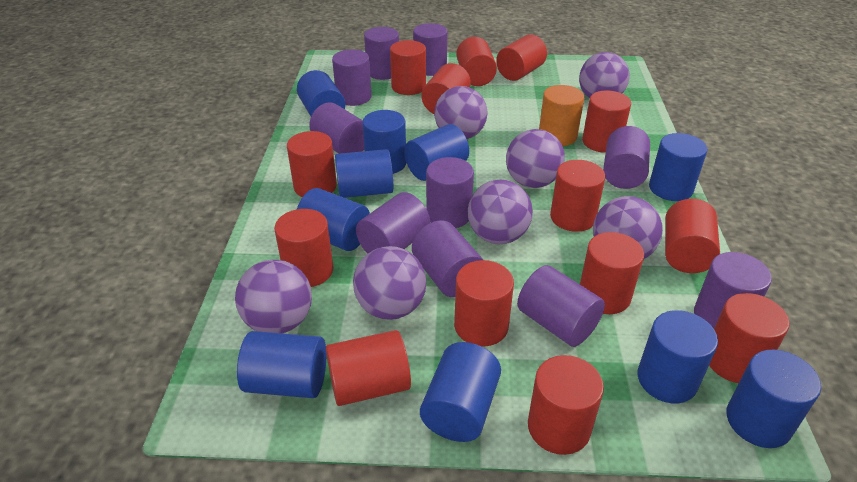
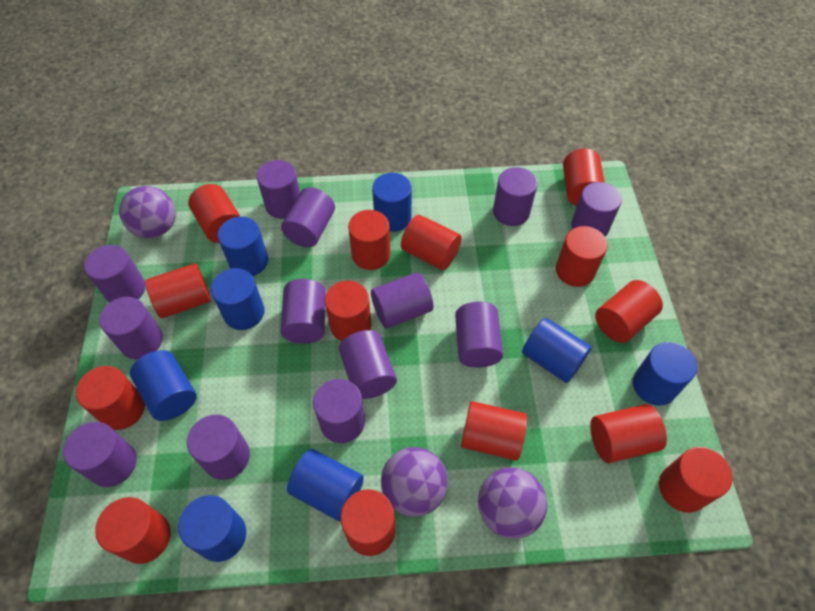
blue cylinder: [237,331,326,398] [297,70,345,116] [297,188,370,251] [335,149,393,198] [362,110,406,174] [404,124,469,181] [420,342,501,442] [638,310,718,403] [649,133,707,201] [726,350,821,448] = 10 -> [130,350,197,421] [178,495,246,562] [211,268,264,330] [218,217,268,276] [287,449,364,521] [372,173,412,232] [522,318,592,383] [633,342,697,406] = 8
orange cylinder: [539,85,584,146] = 1 -> none = 0
purple ball: [235,260,312,333] [353,246,426,320] [434,86,487,139] [468,180,533,244] [506,129,565,188] [579,52,630,98] [593,196,663,259] = 7 -> [119,186,176,239] [381,447,448,517] [478,467,547,539] = 3
purple cylinder: [309,102,364,154] [332,49,372,106] [356,192,430,254] [364,27,399,80] [412,220,483,297] [413,23,448,76] [426,157,474,228] [517,265,605,347] [603,126,650,189] [694,252,772,329] = 10 -> [63,422,137,487] [84,245,146,303] [99,297,163,359] [187,415,250,480] [257,160,300,219] [281,187,335,247] [281,279,326,344] [313,379,365,443] [339,330,397,399] [371,272,433,329] [455,302,503,368] [493,167,538,226] [571,182,622,237] = 13

